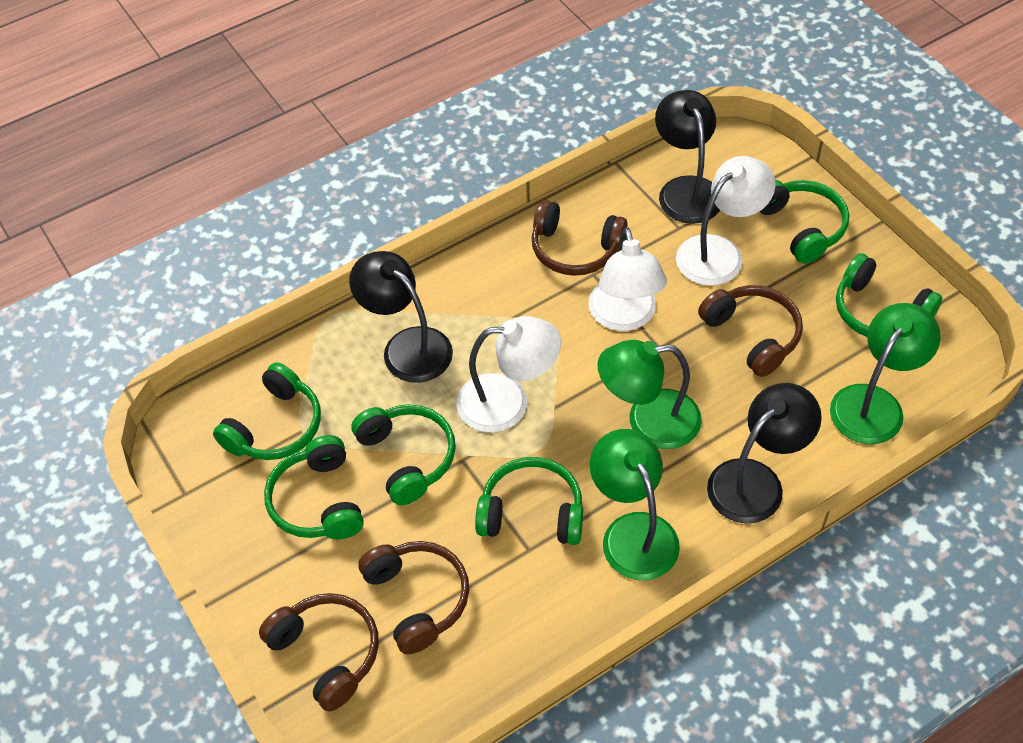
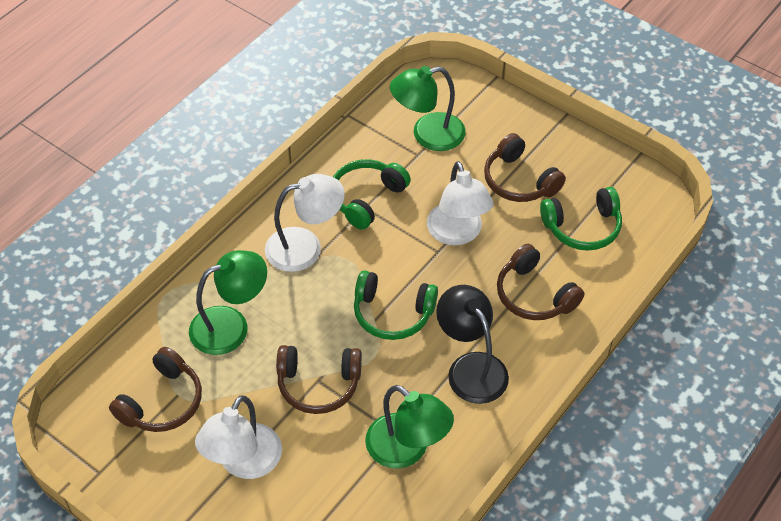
black lamp: [349,251,453,383] [655,90,720,224] [707,383,822,524] = 3 -> [436,285,509,404] = 1
green headphones: [213,362,321,460] [264,435,364,539] [351,404,456,505] [475,457,583,545] [759,180,849,264] [836,253,942,337] = 6 -> [333,159,411,230] [354,270,438,340] [540,187,622,251] = 3

